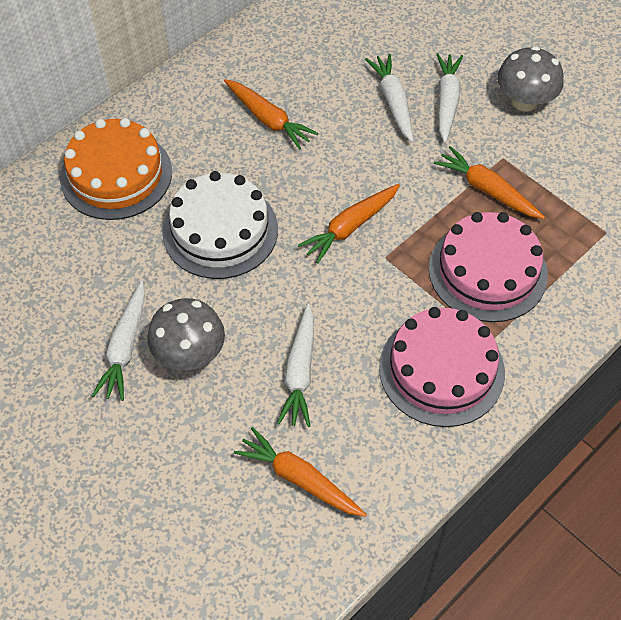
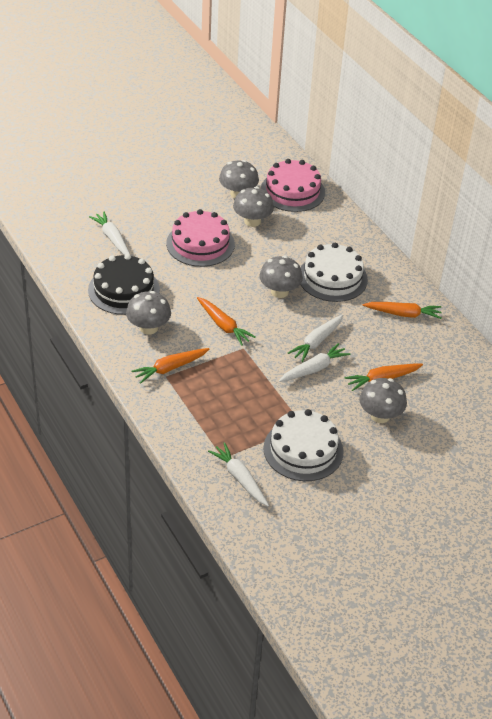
black cake: none = 0 -> [88,254,160,315] = 1
grey mushroom: [147,298,225,371] [497,46,564,111] = 2 -> [126,291,171,335] [219,160,259,198] [233,186,274,227] [260,256,303,298] [359,378,407,423] = 5
orange cake: [60,118,172,220] = 1 -> none = 0
white cake: [162,171,278,279] = 1 -> [263,409,344,481] [300,243,368,302] = 2

